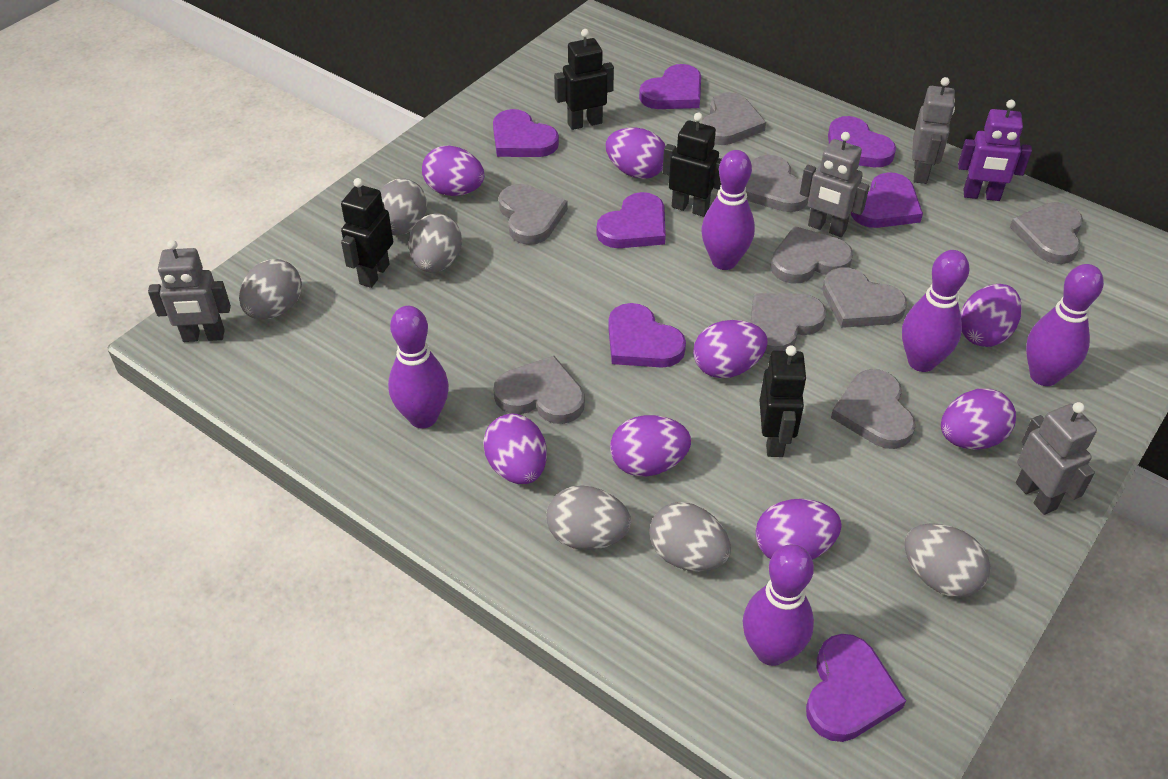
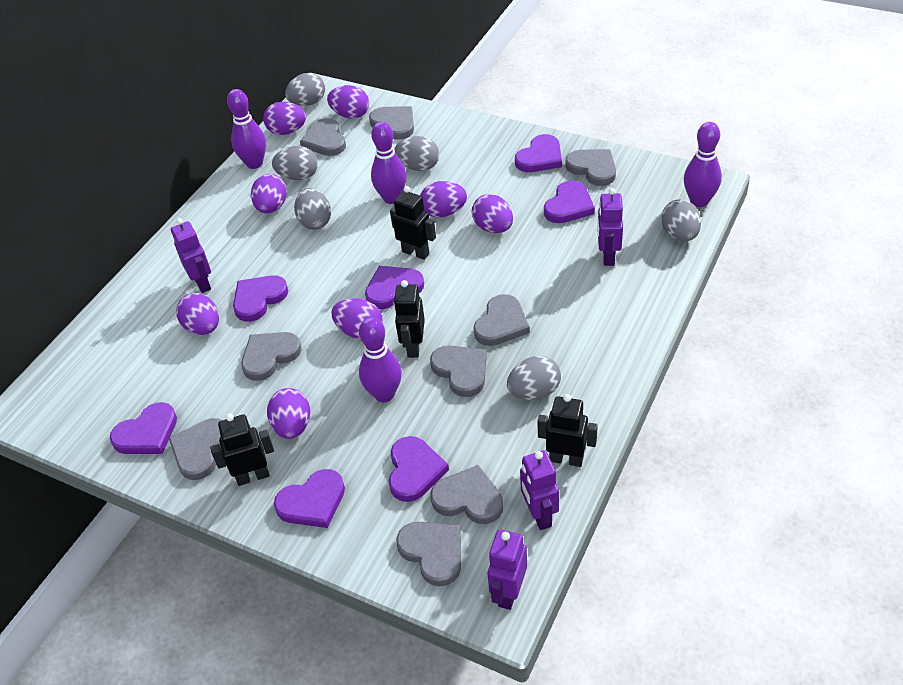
grey robot: [148,240,231,342] [800,132,869,237] [912,77,955,184] [1016,402,1097,515] = 4 -> none = 0
purple bowling pin: [388,306,449,428] [701,150,755,270] [743,544,814,666] [902,250,970,372] [1026,264,1104,386] = 5 -> [227,89,266,169] [359,317,402,402] [371,122,407,204] [684,122,722,207] = 4
purple robot: [958,100,1032,201] = 1 -> [171,218,211,293] [487,529,527,610] [520,450,559,530] [597,188,623,266] = 4

